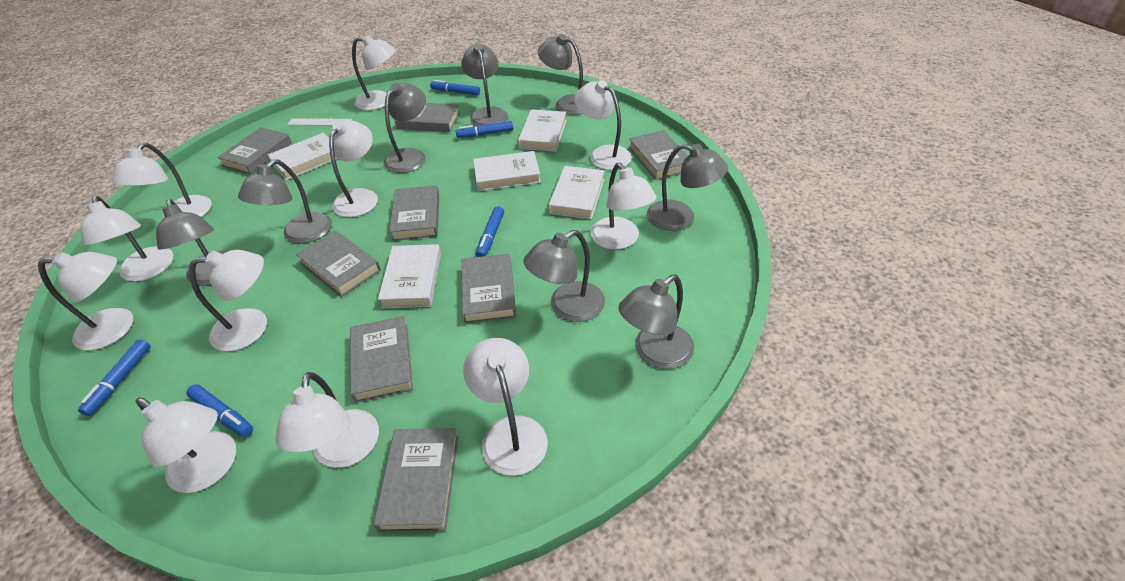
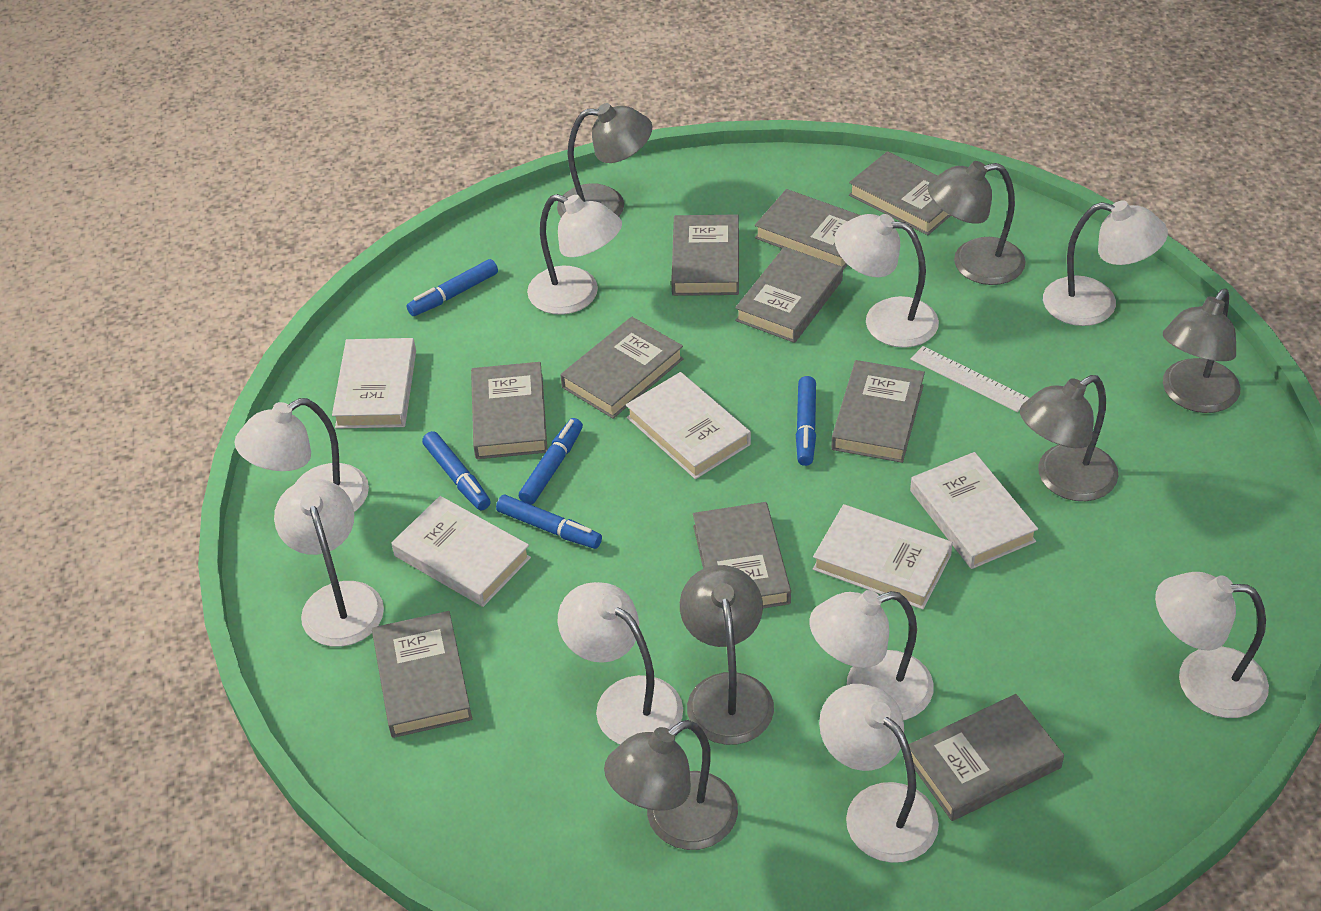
grey book: [217,127,292,174] [296,230,381,297] [350,316,413,403] [374,428,458,532] [389,185,439,241] [394,103,460,132] [462,254,516,324] [629,130,688,180] = 8 -> [372,611,472,738] [471,362,547,459] [560,317,684,419] [671,214,739,296] [693,502,791,608] [735,247,843,343] [755,189,860,270] [831,360,925,463] [849,151,951,235] [909,694,1064,821] = 10
grey lamp: [156,199,228,286] [238,160,332,243] [384,83,426,173] [461,43,508,126] [523,230,605,322] [538,34,583,115] [618,275,694,369] [647,144,728,231] = 8 -> [557,103,653,217] [604,720,738,850] [680,565,774,745] [928,161,1026,285] [1020,375,1118,501] [1163,289,1240,413] = 6
white lamp: [38,252,133,350] [81,196,174,282] [112,143,212,218] [136,398,236,493] [189,250,267,351] [276,372,379,468] [329,120,378,217] [352,35,396,110] [463,338,548,476] [574,80,632,170] [590,163,656,250] = 11 -> [234,398,369,512] [274,479,384,647] [527,194,622,315] [558,582,683,745] [809,590,934,720] [819,684,939,863] [835,214,939,348] [1043,200,1168,326] [1155,572,1269,718] = 9

